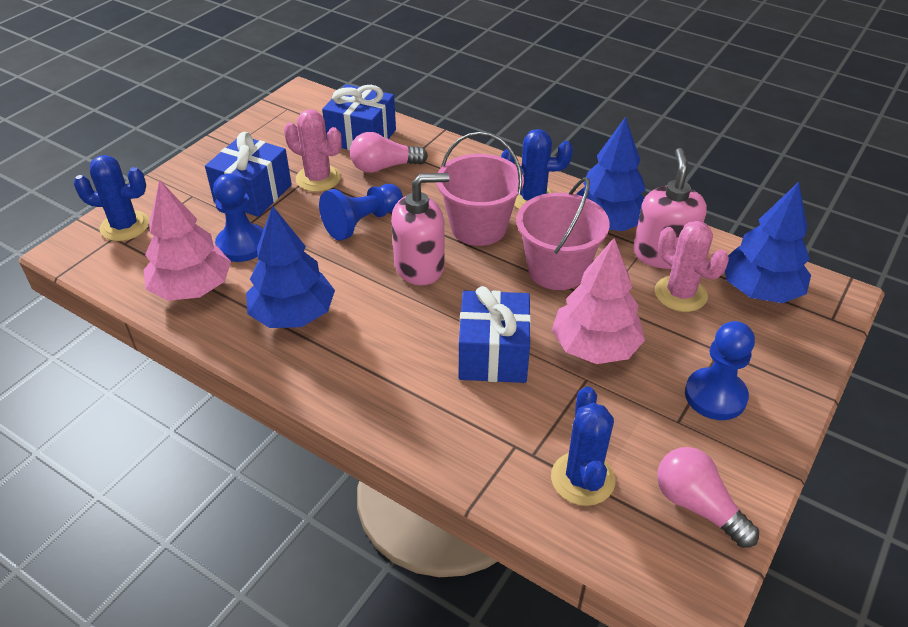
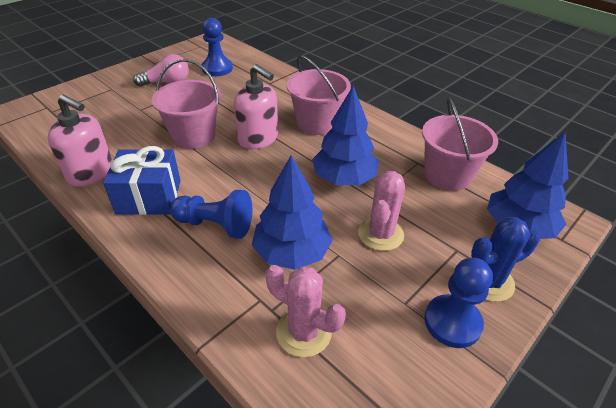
blue cactus: [74,155,149,241] [501,129,573,209] [551,386,615,506] = 3 -> [471,217,540,302] = 1
blue gift: [205,132,292,217] [322,84,396,150] [459,286,531,383] = 3 -> [103,146,181,215] = 1
pink bucket: [436,132,524,246] [516,177,610,290] = 2 -> [152,59,221,149] [287,55,351,135] [422,97,498,191] = 3
pink light bulb: [350,132,428,173] [657,447,759,548] = 2 -> [133,54,189,87] = 1
pink tree: [144,180,231,301] [551,238,645,364] = 2 -> none = 0

